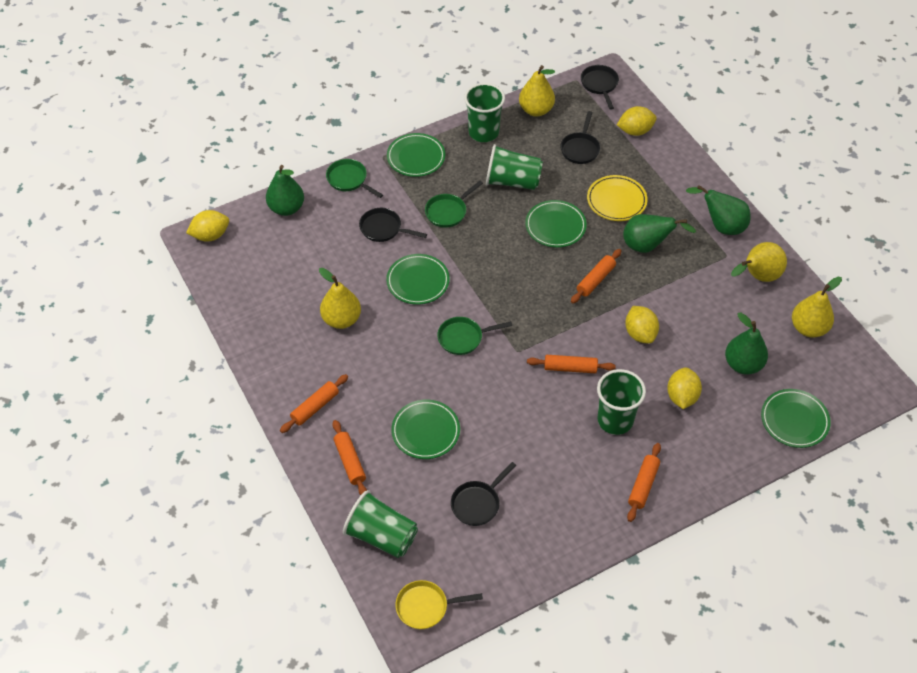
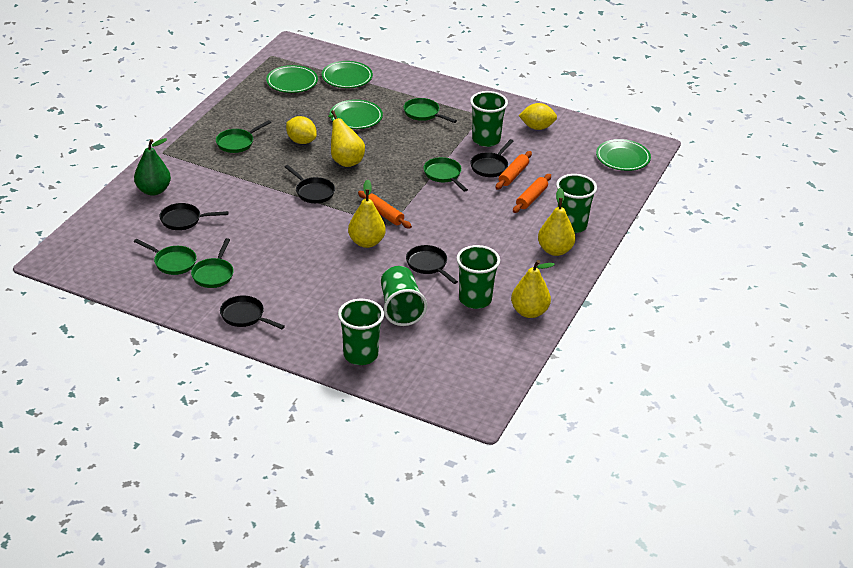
black pan: [359,208,427,242] [451,462,516,526] [560,111,600,164] [581,65,619,110] = 4 -> [160,203,228,230] [220,295,285,329] [285,165,335,203] [406,245,458,284] [470,139,513,177] = 5
green cup: [343,490,418,558] [464,83,505,142] [486,144,543,190] [597,369,646,435] = 4 -> [338,299,384,365] [381,266,427,326] [456,245,500,309] [470,91,508,147] [556,174,597,233] = 5
green pan: [326,159,383,198] [425,181,483,228] [437,317,512,355] = 3 -> [134,239,197,275] [191,238,234,288] [216,120,271,153] [403,98,457,123] [423,157,468,192] = 5
green pear: [266,165,304,216] [623,214,696,253] [686,185,751,235] [725,312,768,374] = 4 -> [134,138,171,196] = 1
green plate: [386,254,450,305] [387,133,445,177] [391,400,460,459] [525,200,587,248] [761,389,831,448] = 5 -> [266,65,318,93] [322,61,373,88] [330,99,383,129] [596,139,651,171] = 4
orange rolling pin: [280,374,348,433] [333,420,367,495] [527,355,616,373] [571,249,622,303] [627,443,661,522] = 5 -> [358,191,412,229] [496,151,532,190] [513,174,551,213] = 3
yellow lemon: [186,210,229,242] [617,106,657,136] [625,306,659,344] [667,367,702,409] = 4 -> [286,116,317,144] [519,103,557,130] = 2
yellow pan: [396,580,483,629] = 1 -> none = 0
yellow plate: [587,175,648,221] = 1 -> none = 0

